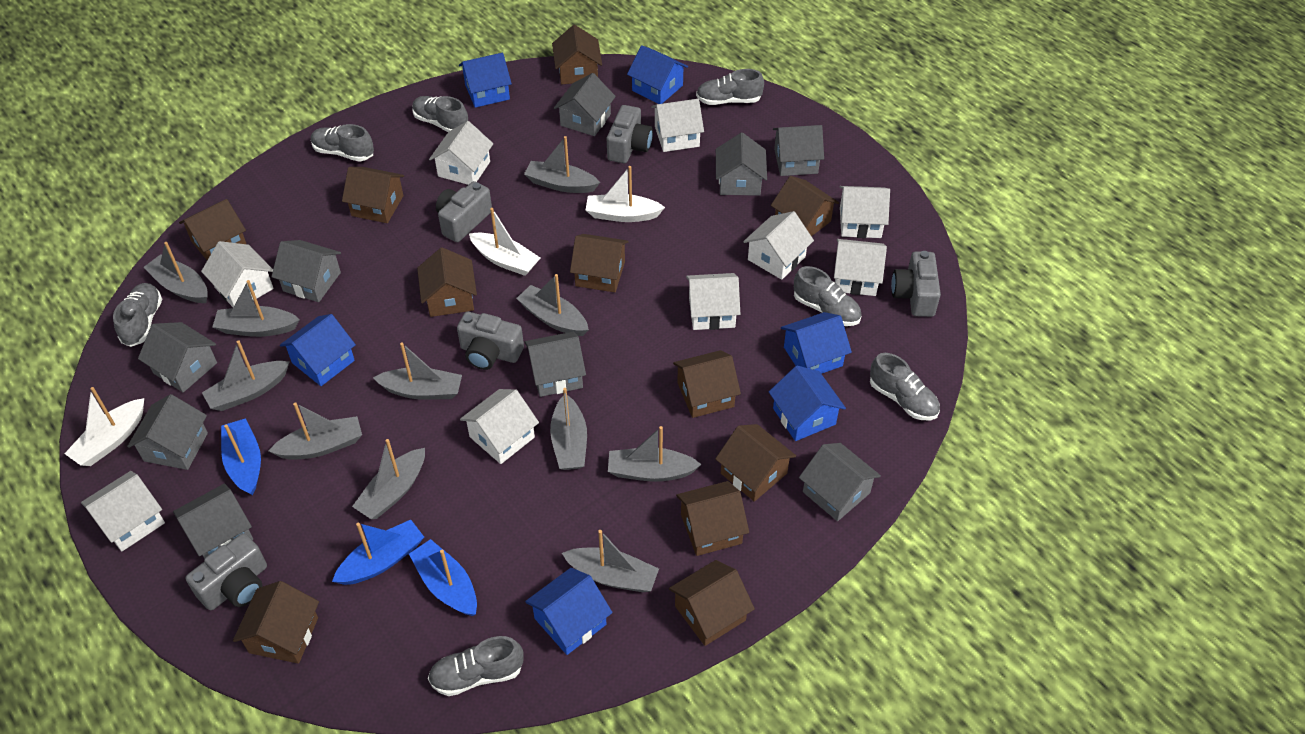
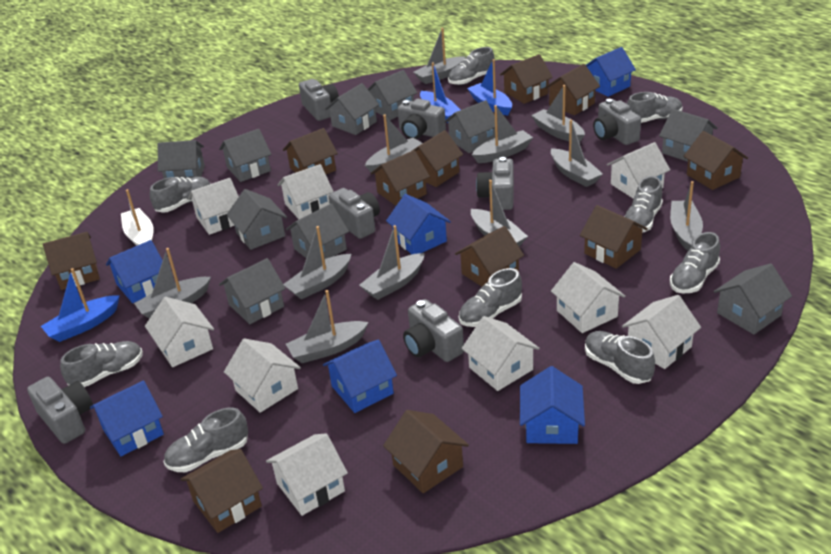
grey camera: [186,533,267,610] [436,181,492,242] [457,312,524,370] [607,105,653,163] [891,251,941,317] = 5 -> [27,377,93,444] [299,79,339,121] [329,188,380,239] [397,99,446,139] [403,299,464,362] [476,157,514,210] [593,99,641,145] = 7
grey house: [127,394,208,470] [138,322,217,392] [173,484,253,559] [271,240,341,302] [524,332,586,397] [554,73,616,136] [716,133,767,196] [773,125,824,176] [799,443,881,521] = 9 -> [158,140,205,178] [219,129,272,182] [219,258,285,324] [227,189,287,250] [286,204,349,260] [325,83,379,135] [368,70,417,120] [444,100,498,153] [659,109,717,162] [714,263,792,334] = 10
grey shoe: [113,283,162,347] [311,124,374,162] [412,96,468,132] [428,636,523,696] [696,69,764,105] [794,266,862,326] [870,353,940,420] = 7 -> [60,341,143,387] [150,177,210,213] [164,408,248,472] [448,47,494,85] [459,268,522,327] [585,331,655,384] [624,176,663,232] [627,92,683,123] [670,232,720,293] = 9
white boat: [64,387,144,466] [469,208,540,276] [586,166,665,222] = 3 -> [121,189,154,246] = 1

